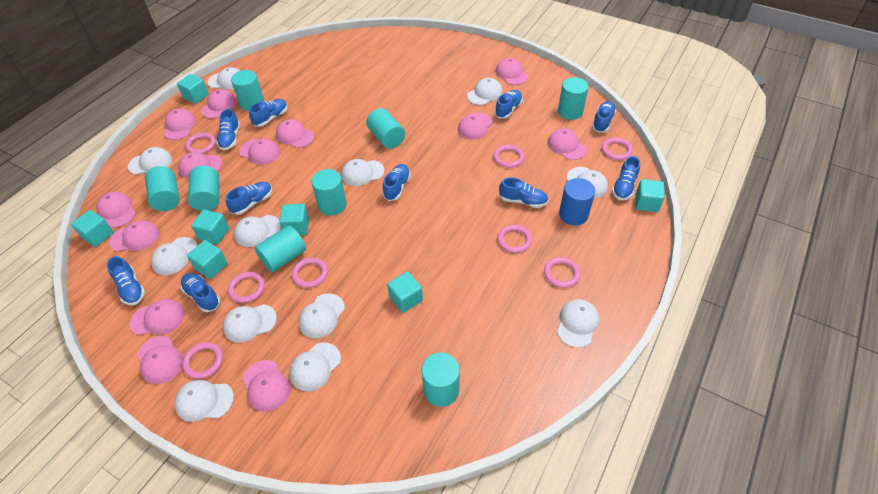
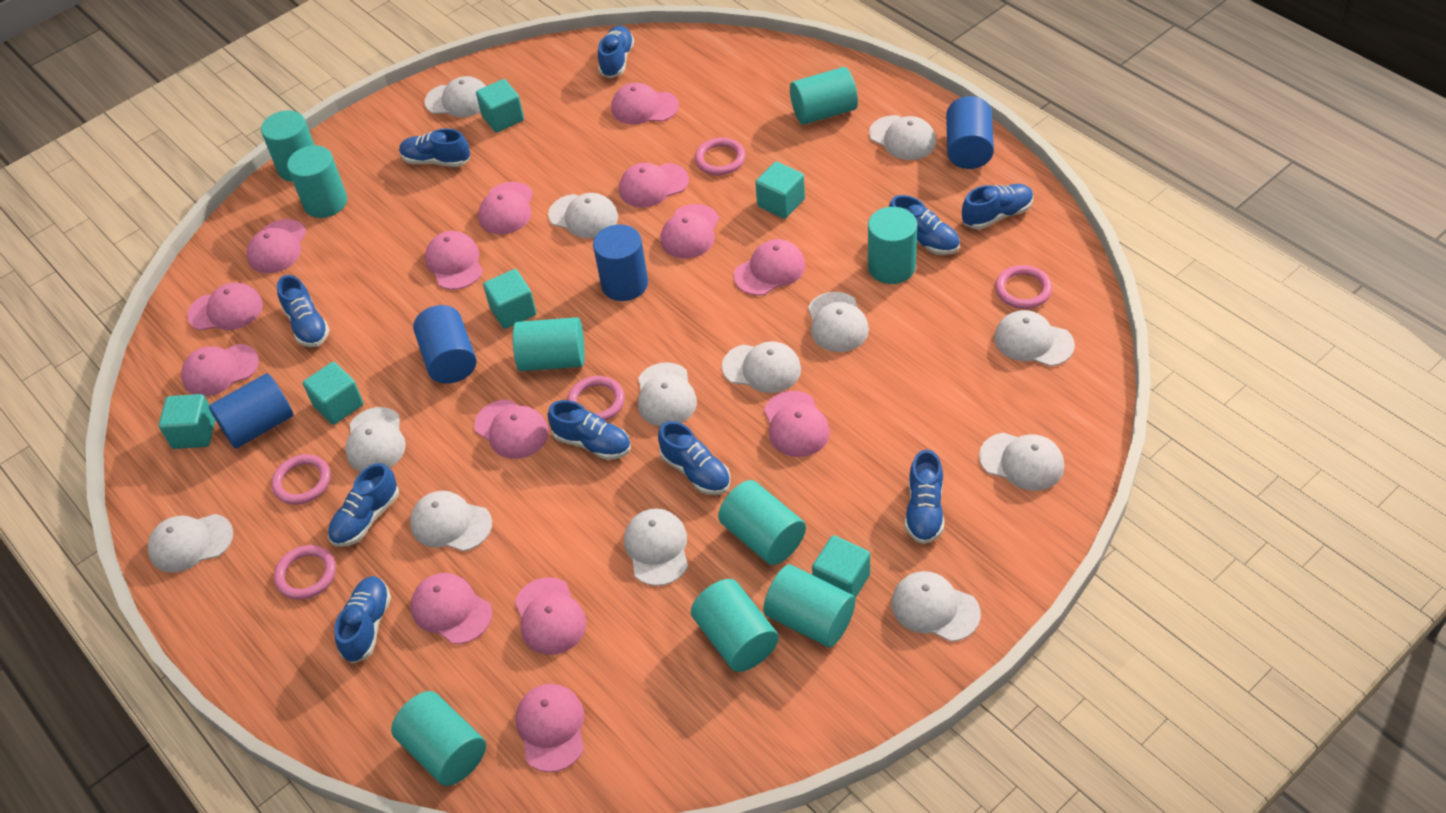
blue cylinder: [559,178,595,226] = 1 -> [209,373,293,449] [413,305,477,384] [593,224,648,301] [946,96,994,169] = 4
pink cap: [96,192,136,227] [110,220,159,251] [130,299,184,335] [137,336,183,384] [164,109,196,140] [178,152,223,179] [201,89,237,118] [240,139,280,165] [243,360,290,412] [276,119,314,148] [458,112,493,140] [496,58,528,85] [547,128,587,160] = 13 -> [181,344,259,396] [187,282,263,331] [247,219,306,273] [411,573,492,644] [425,231,483,290] [474,400,549,459] [478,182,533,234] [515,577,586,655] [516,684,584,772] [611,83,679,124] [619,163,689,207] [661,204,719,259] [734,239,805,296] [764,391,830,457] = 14
pink ring: [182,342,223,379] [185,133,216,154] [228,272,265,303] [292,258,328,288] [493,145,524,168] [497,225,532,253] [544,257,581,288] [602,137,633,160] = 8 -> [271,454,331,505] [274,545,336,600] [567,376,625,421] [695,138,746,175] [995,265,1052,309] = 5
turquoise cube: [71,210,114,247] [177,74,209,104] [187,240,228,279] [191,210,229,245] [279,204,309,235] [387,271,423,313] [636,179,665,212] = 7 -> [159,394,215,449] [303,362,363,425] [476,79,524,133] [483,269,537,329] [755,162,805,219] [812,535,870,598] = 6
turquoise cylinder: [145,166,180,211] [188,166,219,211] [231,70,264,111] [254,225,306,272] [311,169,347,215] [366,108,405,149] [422,352,460,407] [558,77,589,120] = 8 -> [261,110,314,182] [287,145,347,218] [391,691,486,786] [513,317,585,371] [691,579,779,672] [718,480,806,565] [763,565,855,648] [790,67,858,124] [868,207,917,284] = 9
white cap: [128,147,172,175] [151,237,198,275] [174,380,234,422] [207,67,240,90] [223,304,277,343] [234,215,281,247] [289,342,341,391] [299,293,345,338] [341,159,385,186] [467,78,503,105] [557,299,599,348] [567,167,608,198] = 12 -> [148,514,233,573] [345,407,406,472] [410,491,492,551] [424,76,486,117] [548,193,618,238] [624,509,688,586] [638,362,697,427] [722,341,801,393] [808,292,869,352] [869,115,936,160] [891,571,981,642] [979,433,1064,491] [994,310,1075,366] = 13

